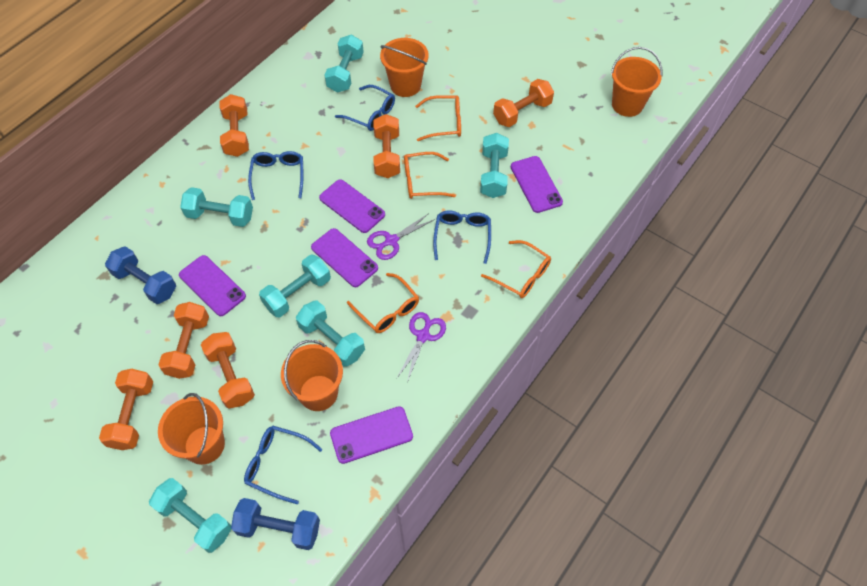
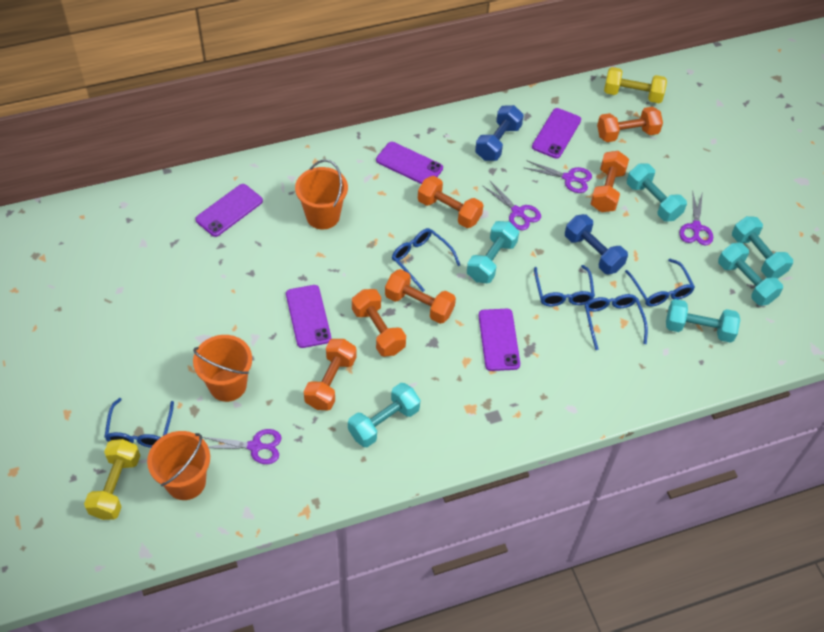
blue glasses: [244,426,322,504] [248,151,303,200] [335,85,395,131] [433,211,491,264] = 4 -> [104,398,174,448] [392,228,460,292] [534,265,595,306] [585,294,648,350] [625,259,695,307] = 5
orange bucket: [158,393,225,465] [281,340,343,411] [380,38,429,97] [611,47,663,117] = 4 -> [147,431,210,500] [193,335,252,402] [295,159,348,229] = 3
orange glasses: [347,273,419,333] [404,152,456,199] [415,95,461,141] [481,240,551,298] = 4 -> none = 0
purple scissors: [367,213,435,260] [397,312,446,382] = 2 -> [202,429,282,464] [482,180,541,230] [525,160,592,193] [679,191,713,245] = 4
yellow dumbbell: none = 0 -> [84,439,140,520] [604,67,667,103] = 2

